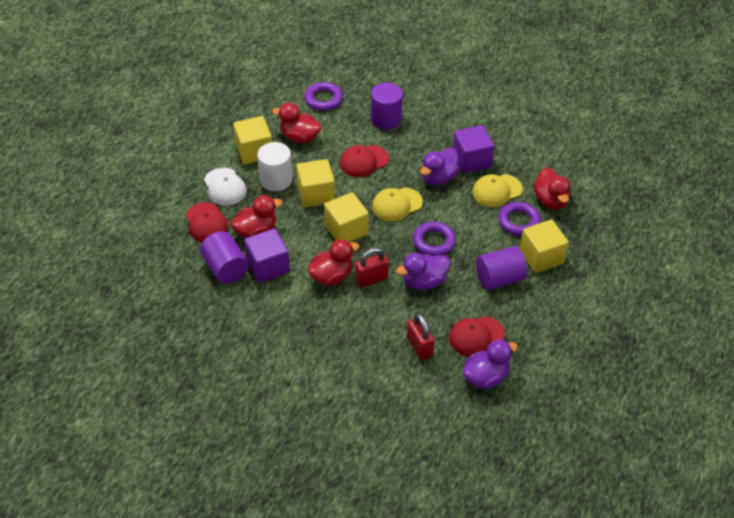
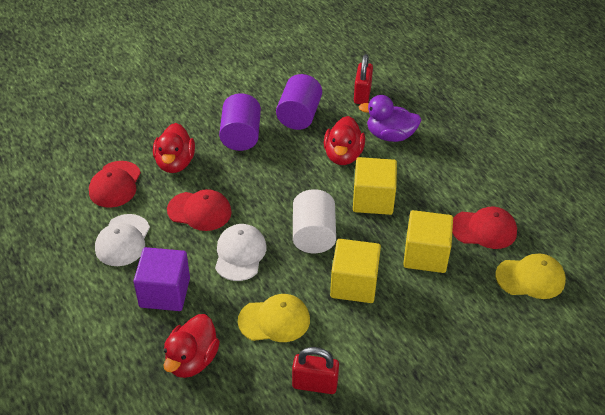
purple cube: [244,228,290,283] [453,125,494,173] = 2 -> [134,247,190,311] = 1
purple cylinder: [200,231,249,284] [371,83,403,130] [476,246,527,290] = 3 -> [219,93,261,151] [276,74,322,130] = 2
purple duck: [396,253,450,290] [420,148,460,185] [463,339,518,389] = 3 -> [359,95,421,142] = 1
purple ring: [304,82,343,111] [413,222,456,256] [498,202,541,236] = 3 -> none = 0
red duck: [231,195,282,238] [272,103,322,143] [307,239,360,285] [533,167,570,210] = 4 -> [153,123,195,173] [163,314,220,378] [324,116,365,165] = 3
white cap: [204,168,247,206] = 1 -> [95,214,150,266] [215,224,267,281] = 2
yellow cube: [233,116,272,164] [296,159,335,208] [324,192,369,242] [520,219,569,273] = 4 -> [330,239,381,303] [353,157,397,215] [403,210,453,273] = 3

